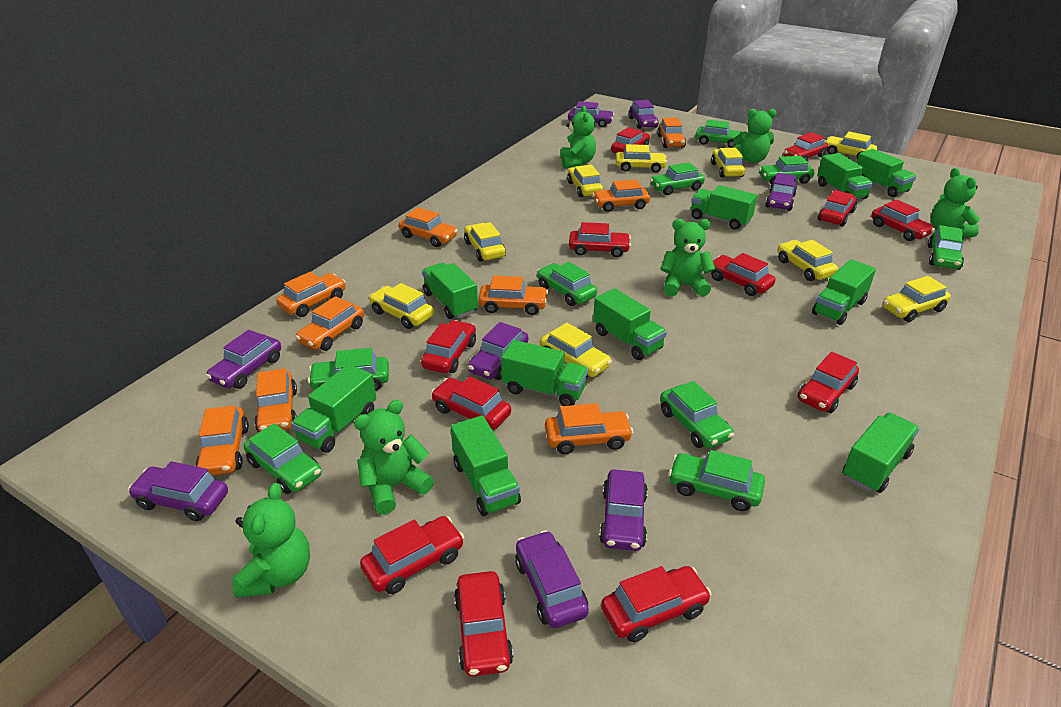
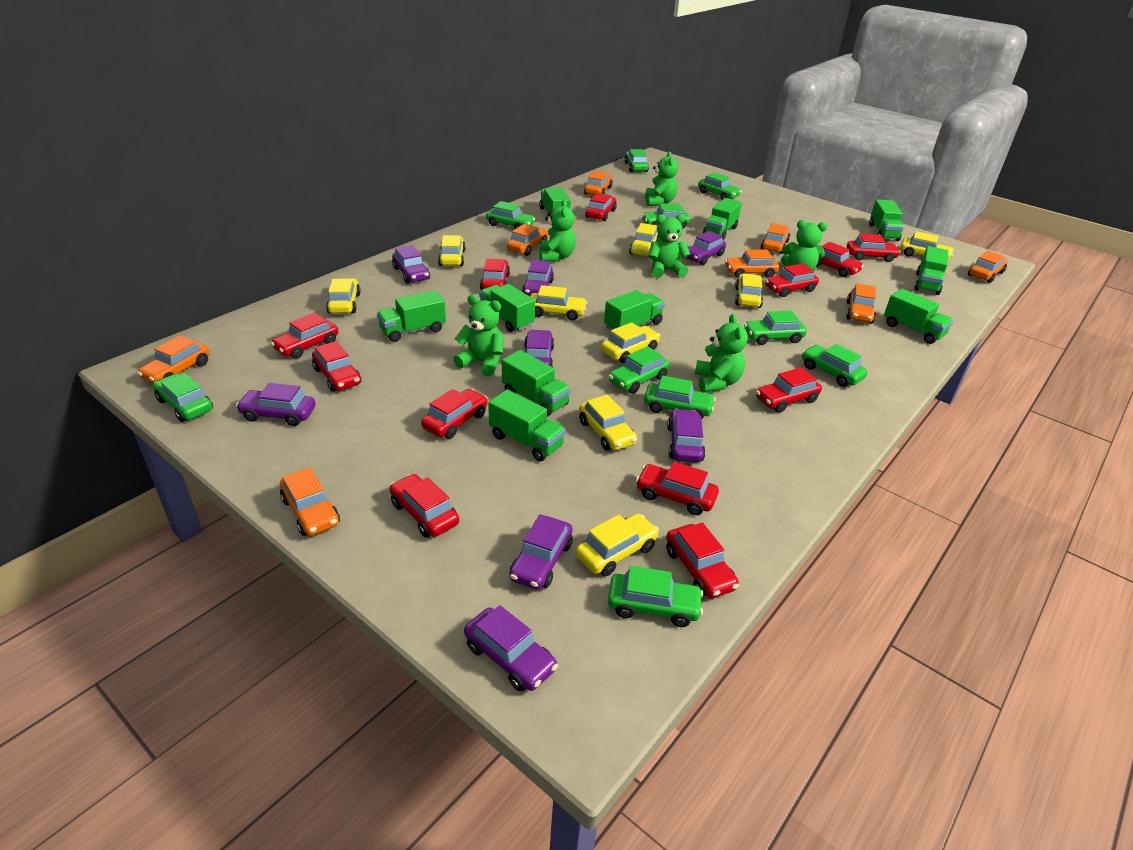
green car: [244,423,322,494] [308,348,389,391] [537,262,597,306] [650,162,705,195] [660,381,734,448] [668,450,765,511] [695,120,742,148] [759,156,815,184] [928,225,964,270] = 9 -> [153,373,213,422] [486,201,535,229] [608,566,703,627] [609,346,670,394] [624,149,649,172] [642,203,690,229] [644,376,716,420] [698,172,741,200] [744,311,807,345] [802,344,868,387] = 10
orange car: [196,406,249,476] [254,368,297,432] [276,272,346,317] [295,296,364,351] [399,207,458,247] [478,276,548,315] [545,403,633,454] [593,179,650,212] [657,118,686,148] = 9 -> [137,335,210,383] [280,467,340,536] [507,224,548,256] [584,171,613,195] [725,250,779,278] [761,223,790,254] [846,283,876,324] [968,251,1008,283] = 8

